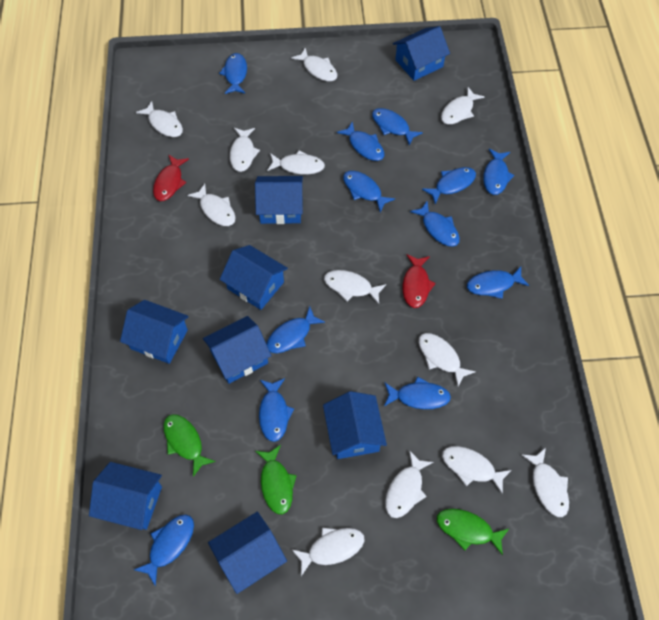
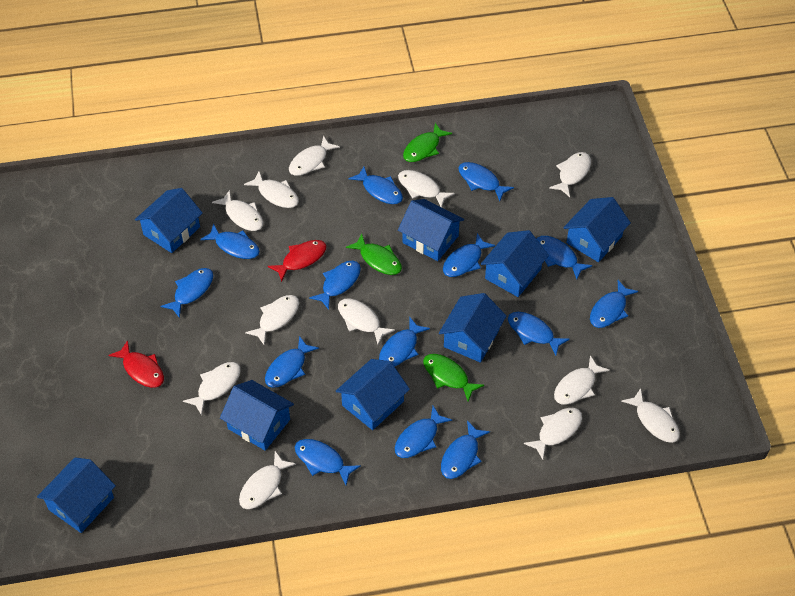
blue fish: [134,514,194,587] [219,53,247,94] [259,378,294,442] [267,306,325,353] [337,121,385,161] [343,171,395,212] [372,108,423,146] [384,377,451,409] [410,201,460,247] [422,167,476,204] [467,267,529,299] [483,149,514,195] = 12 -> [161,268,213,318] [200,223,260,259] [265,336,319,388] [295,439,361,485] [309,261,361,310] [349,166,403,204] [379,318,430,367] [395,406,452,458] [441,421,490,479] [443,233,495,277] [458,162,514,201] [508,312,570,355] [537,236,592,279] [590,280,638,328] = 14

